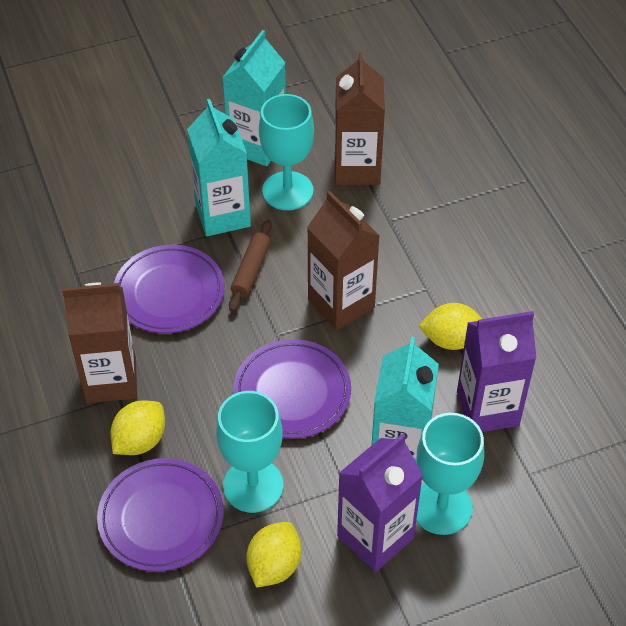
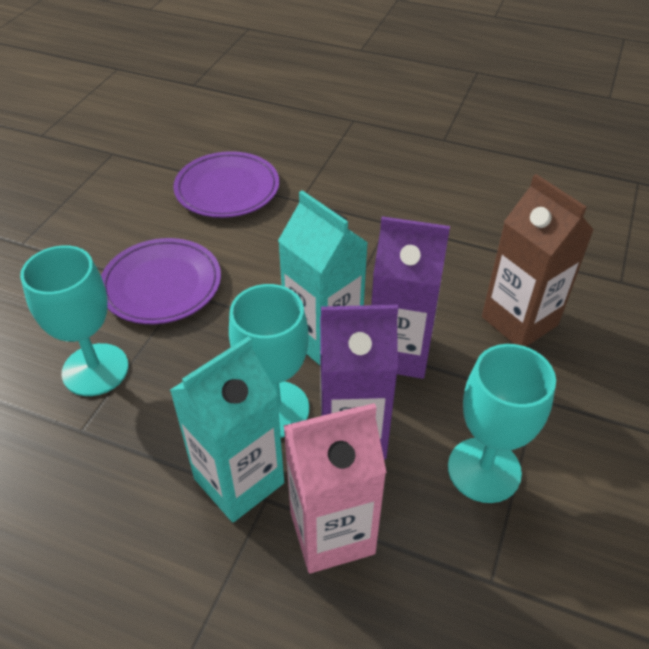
brown carton: [62,283,137,403] [307,191,380,330] [335,52,385,185] = 3 -> [482,174,594,347] = 1
brown rolling pin: [229,220,272,312] = 1 -> none = 0
pink carton: none = 0 -> [284,403,387,573] = 1
purple plate: [97,458,224,572] [114,245,225,333] [234,339,351,439] = 3 -> [101,238,221,324] [173,151,279,218] = 2
turquoise carton: [187,99,251,236] [222,30,286,166] [371,337,439,463] = 3 -> [170,336,284,522] [278,190,368,365] = 2
yellow lemon: [111,401,165,455] [247,522,301,588] [418,303,482,350] = 3 -> none = 0

